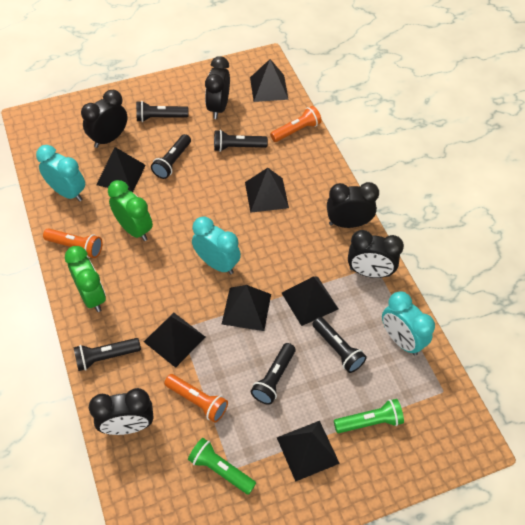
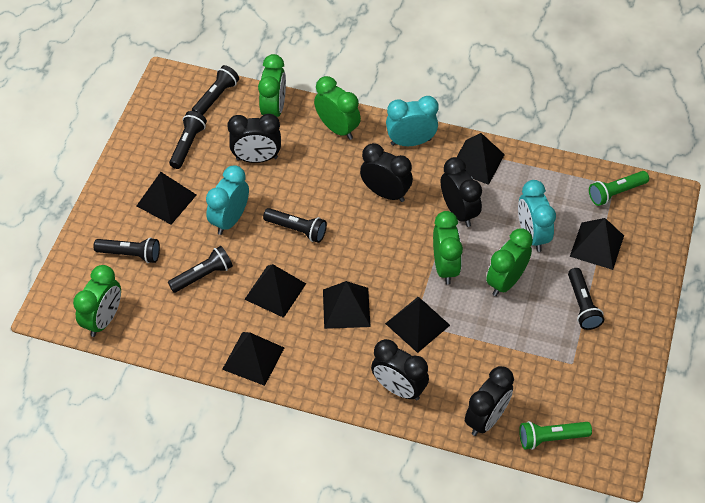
green clock: [65,246,106,312] [108,180,153,241] = 2 -> [73,265,121,337] [258,54,286,117] [314,76,361,140] [433,211,463,284] [486,229,533,296] = 5
orange flashlight: [43,228,103,258] [164,374,228,423] [270,106,322,142] = 3 -> none = 0

